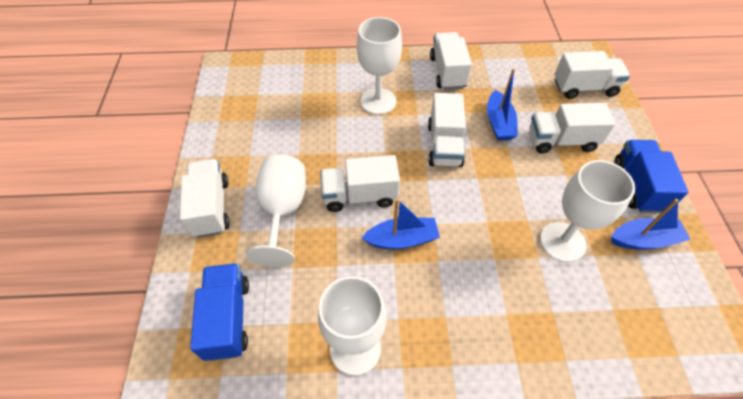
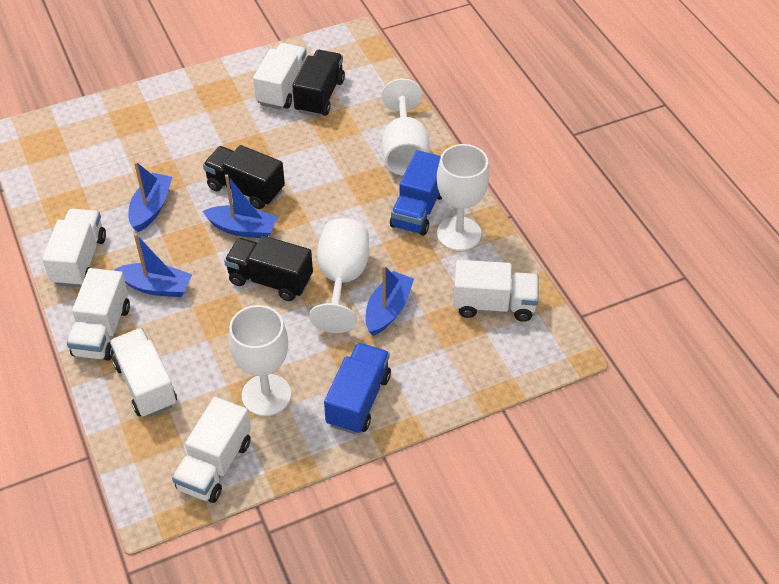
black truck: none = 0 -> [203,145,285,209] [224,236,313,301] [292,50,345,117] = 3
blue boat: [362,198,440,249] [487,69,518,140] [611,199,691,250] = 3 -> [114,233,192,297] [128,162,172,232] [202,175,277,238] [365,265,414,336] = 4

